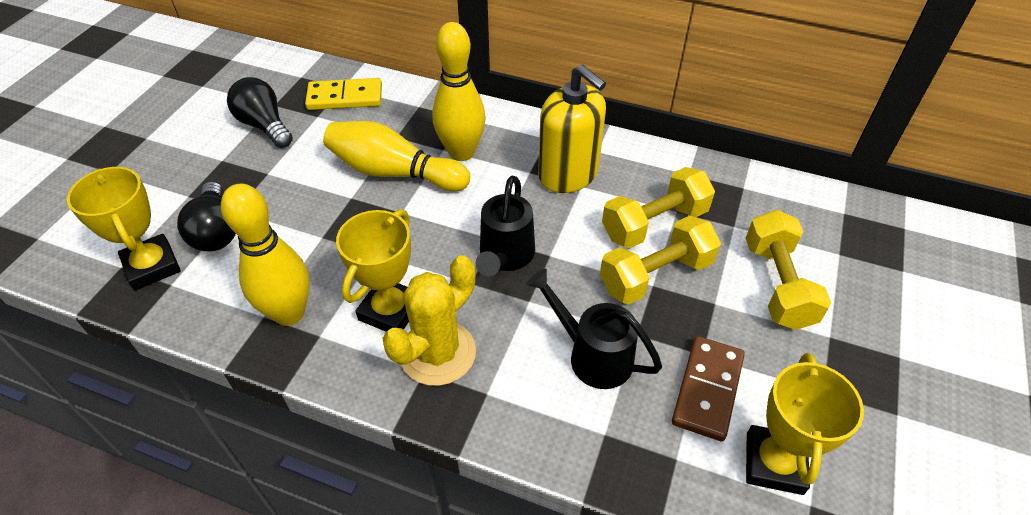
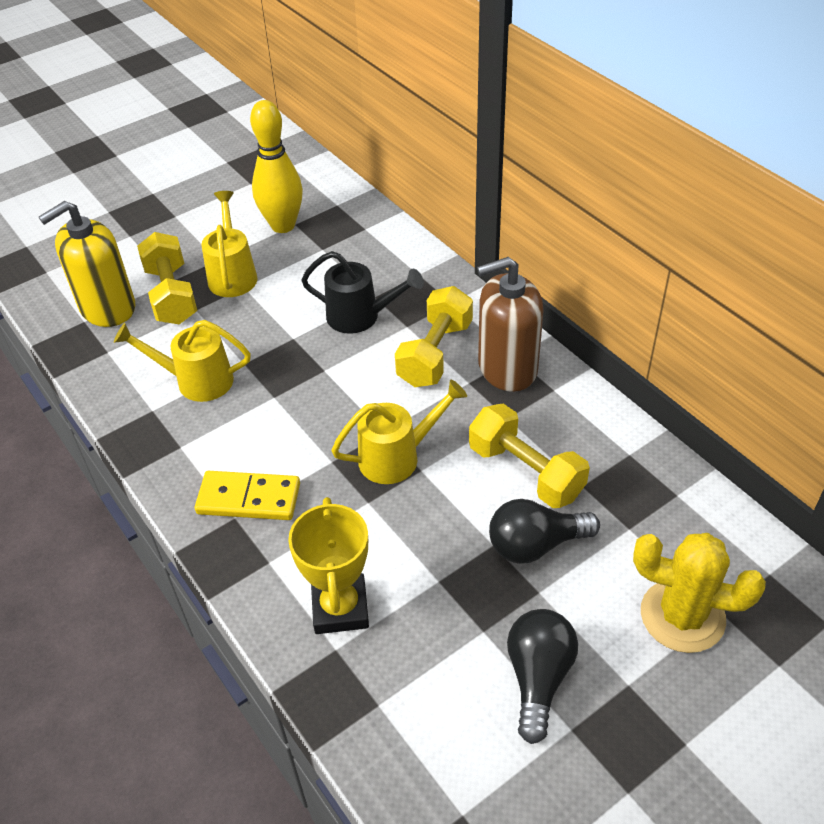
black watering can: [476,176,535,276] [526,269,662,389] = 2 -> [301,251,424,334] = 1
brown domino: [672,336,745,441] = 1 -> none = 0
brown soap dispenser: none = 0 -> [477,257,544,392] = 1
yellow bowling pin: [221,184,310,326] [323,121,470,191] [432,22,486,161] = 3 -> [250,100,303,233] = 1
yellow trophy: [67,167,181,290] [336,209,411,332] [746,353,864,495] = 3 -> [288,497,369,634] = 1
yellow watering can: none = 0 -> [114,320,251,402] [201,191,258,297] [331,380,467,484] = 3

